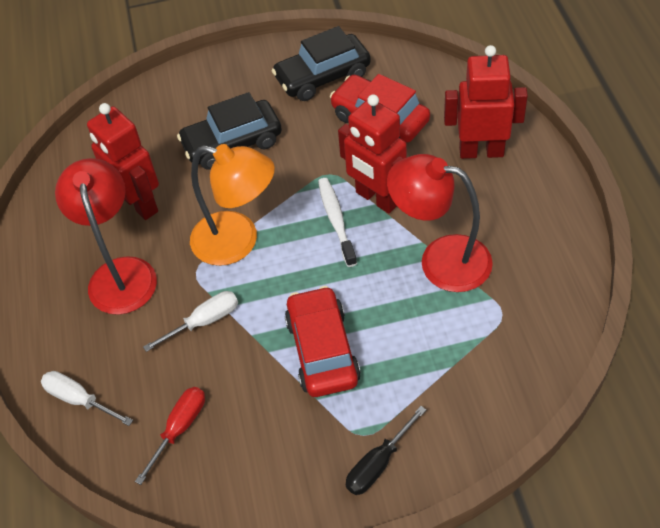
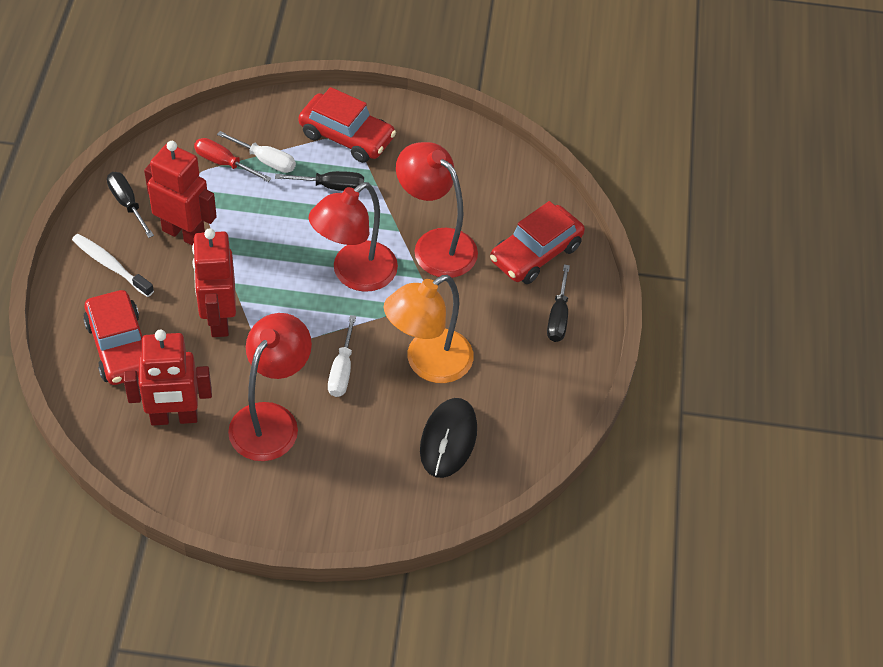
black car: [177,92,282,170] [271,26,371,101] = 2 -> none = 0
black mouse: none = 0 -> [420,398,477,478] = 1
black screwdriver: [346,406,426,495] = 1 -> [107,172,154,238] [275,171,364,191] [547,264,570,342] = 3
red car: [285,286,361,397] [330,74,430,143] = 2 -> [83,290,143,385] [298,87,396,163] [490,201,585,284] = 3
red lamp: [55,158,157,315] [387,154,493,292] = 2 -> [228,313,312,461] [309,182,398,292] [396,142,478,278] = 3

